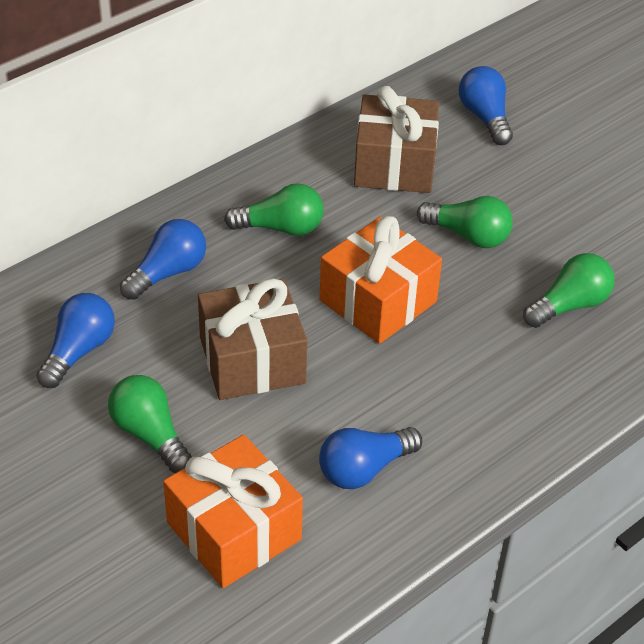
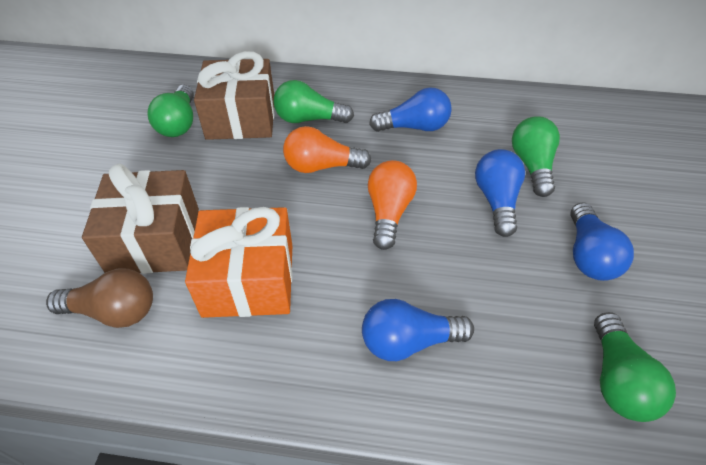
brown light bulb: none = 0 -> [46,268,153,328] = 1
orange gift: [163,435,303,588] [319,216,442,344] = 2 -> [185,207,293,318] = 1
orange light bulb: none = 0 -> [283,126,372,173] [368,160,417,250] = 2

